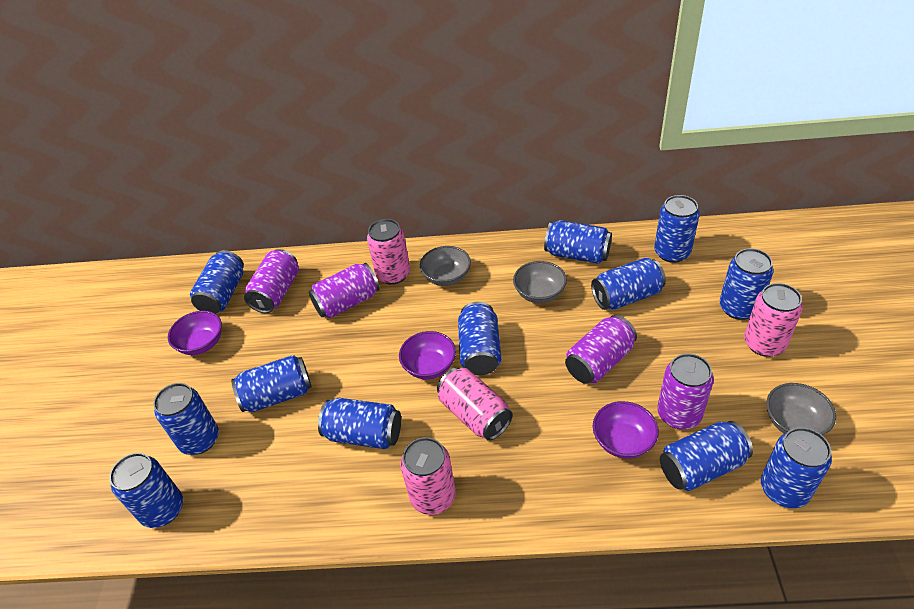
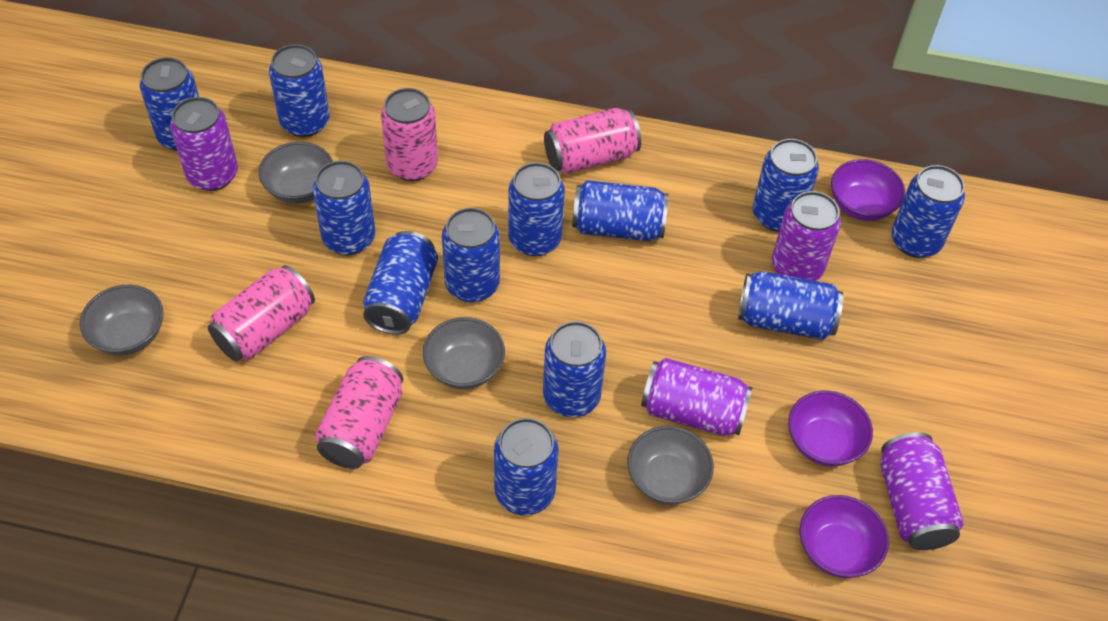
grey bowl: [420,246,471,286] [513,261,567,303] [766,383,836,435] = 3 -> [80,285,164,355] [259,142,333,204] [423,317,505,389] [627,426,714,505] = 4

